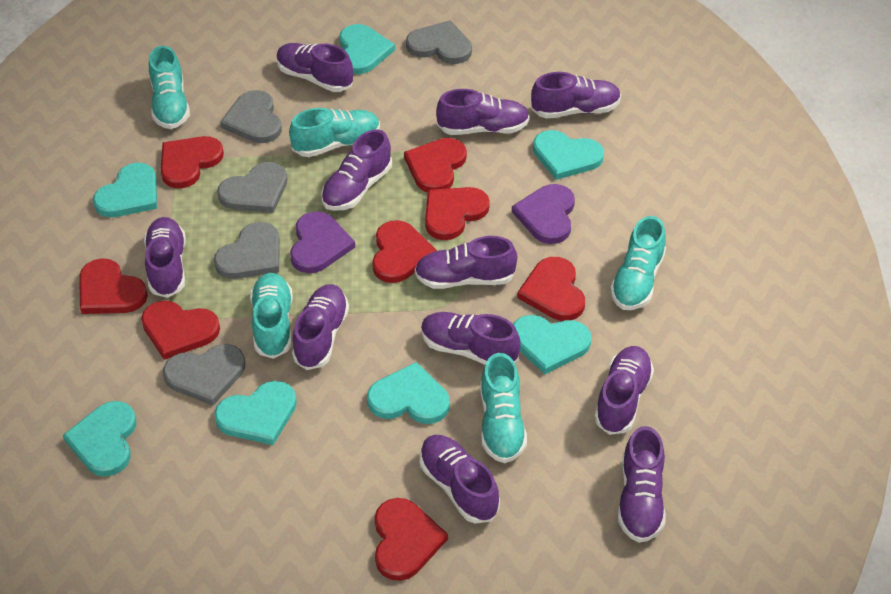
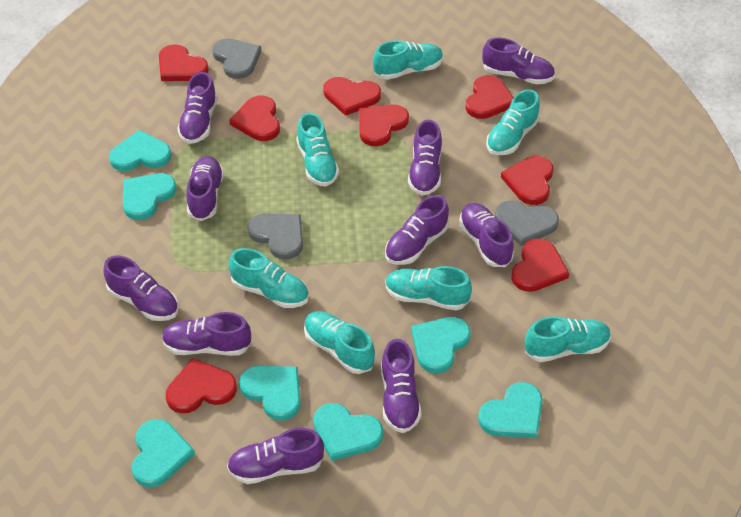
grey heart: [163,344,245,406] [214,222,280,279] [217,162,288,213] [220,90,282,143] [406,20,472,64] = 5 -> [212,38,262,79] [248,213,303,260] [495,201,559,246] = 3
purple heart: [290,211,355,273] [512,184,575,244] = 2 -> none = 0
purple shoe: [144,217,186,298] [277,43,353,92] [292,284,349,370] [321,129,392,211] [415,236,517,289] [420,435,500,524] [421,312,521,365] [436,89,530,135] [531,72,621,119] [594,346,654,435] [618,426,666,543] = 11 -> [103,256,178,321] [162,312,252,356] [177,72,217,144] [186,156,224,221] [227,428,324,484] [381,339,422,433] [385,195,449,265] [408,120,442,195] [459,203,514,267] [482,38,555,84] = 10
turquoise shoe: [149,46,190,129] [250,273,293,359] [289,108,380,157] [480,353,527,463] [610,216,666,310] = 5 -> [229,248,309,308] [296,113,339,186] [304,311,375,374] [373,40,443,80] [385,266,472,310] [486,90,540,155] [525,316,611,362] = 7

